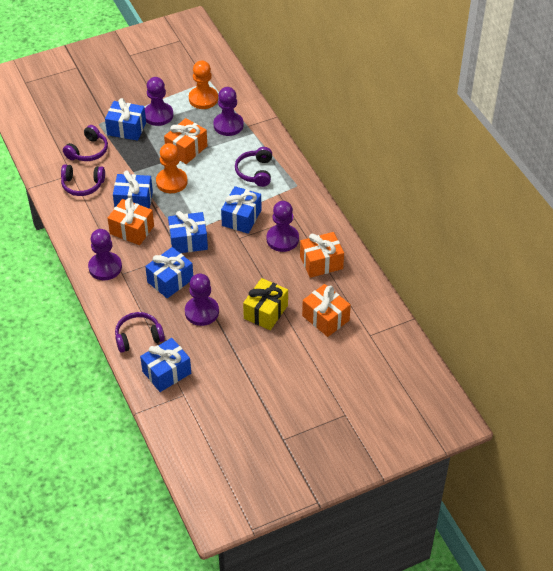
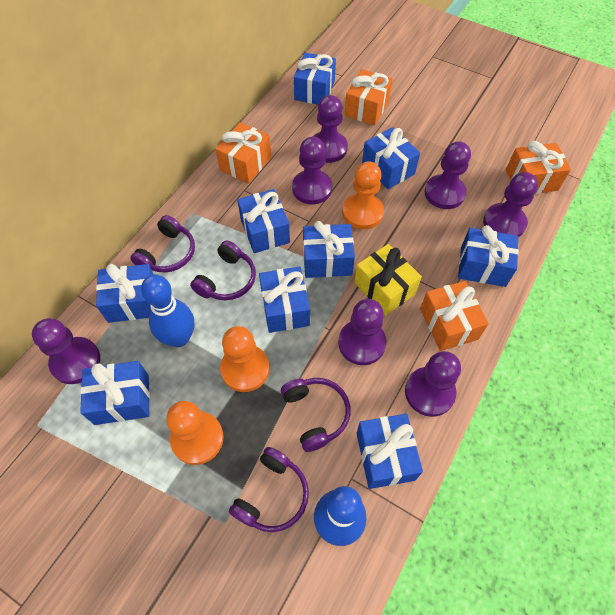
blue bowling pin: none = 0 -> [141,275,194,347] [314,486,366,546] = 2
blue gift: [105,98,146,141] [113,170,153,209] [140,338,191,392] [145,247,193,298] [168,211,208,253] [221,186,261,234] = 6 -> [80,361,150,425] [96,264,154,323] [237,189,290,253] [259,266,310,333] [294,53,336,105] [303,221,355,278] [356,414,423,489] [362,127,420,189] [458,225,519,287] = 9
orange pawn: [156,143,188,193] [189,60,218,109] = 2 -> [166,401,223,465] [220,326,269,392] [342,161,384,229] = 3
purple pawn: [88,229,122,280] [145,77,173,126] [185,274,219,326] [214,87,244,136] [266,201,299,252] = 5 -> [32,318,100,384] [292,137,332,204] [313,95,348,163] [338,299,386,365] [405,351,461,417] [425,141,471,209] [483,172,538,237] = 7

